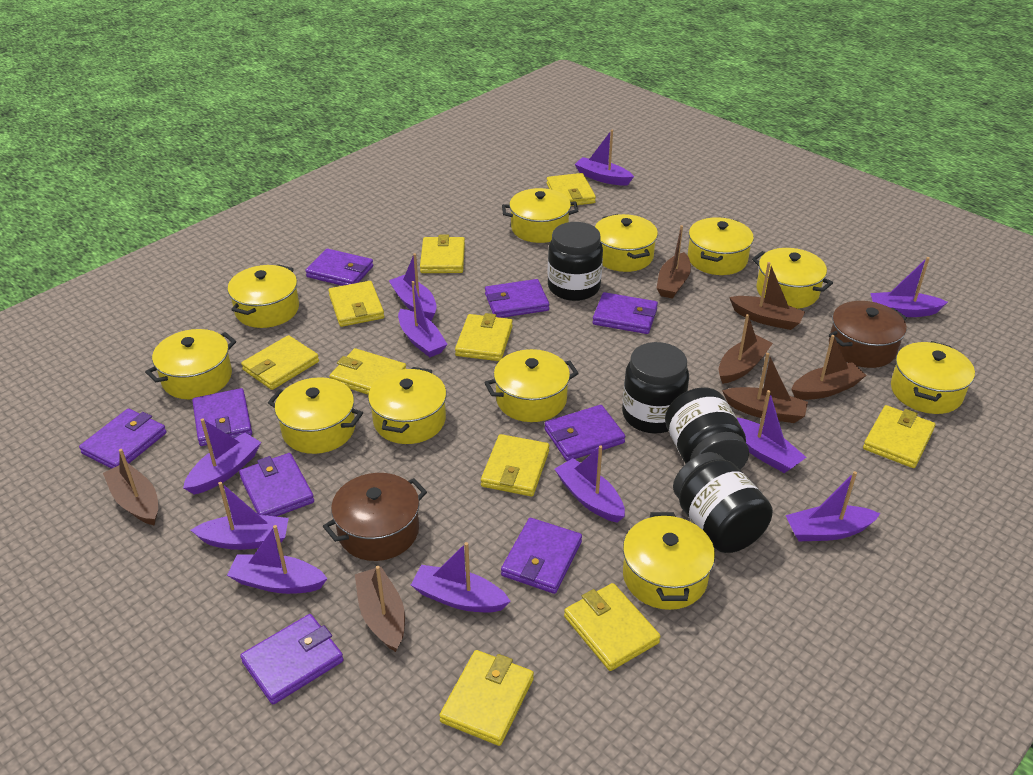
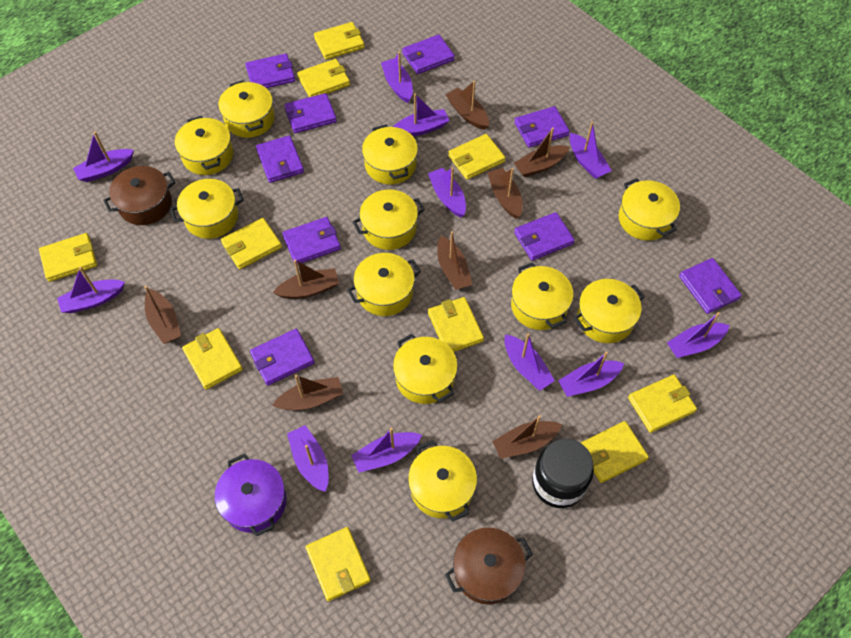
black jar: [547,222,603,301] [622,342,689,434] [665,387,749,470] [673,452,773,553] = 4 -> [532,439,594,508] = 1
brown boat: [103,449,158,526] [355,566,405,652] [657,225,691,299] [718,314,773,384] [722,353,808,423] [729,262,805,330] [791,335,867,400] = 7 -> [144,286,181,344] [272,375,343,410] [273,260,339,299] [437,231,472,290] [446,81,489,130] [487,168,523,219] [492,415,562,459] [514,127,570,177] = 8
purple pot: none = 0 -> [215,454,287,537] = 1

